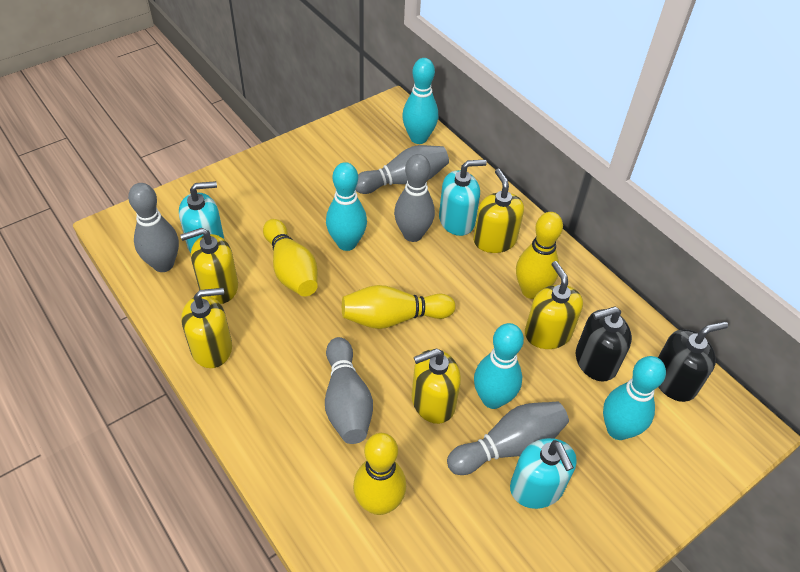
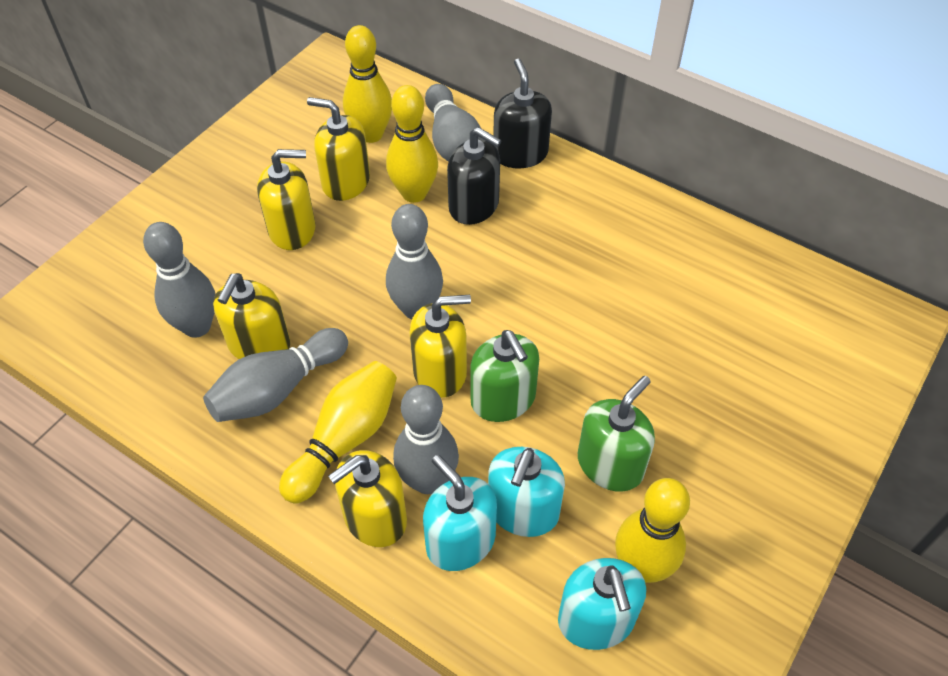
green soap dispenser: none = 0 -> [470,330,539,422] [578,376,655,492] = 2
turquoise bowling pin: [326,162,367,251] [402,58,438,144] [474,323,524,409] [603,356,666,440] = 4 -> none = 0

